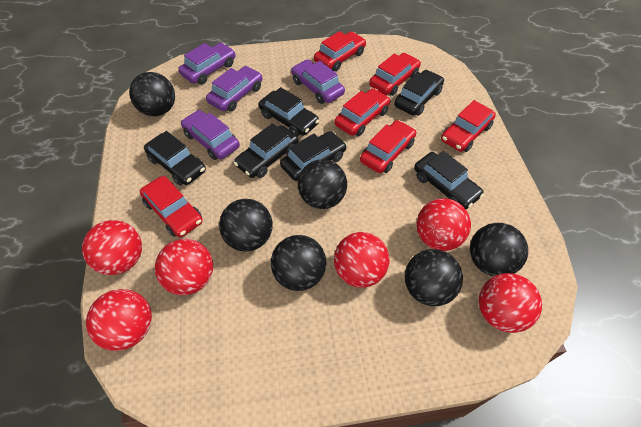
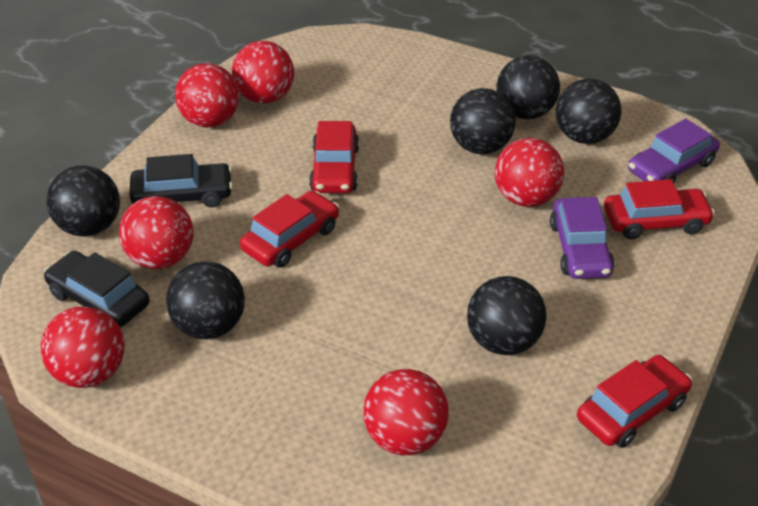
black car: [144,131,206,186] [234,123,298,178] [258,87,319,137] [280,131,347,181] [394,70,444,116] [414,151,484,209] = 6 -> [44,251,150,327] [129,154,233,208] = 2
purple car: [178,43,236,84] [181,110,240,160] [206,66,263,112] [291,59,345,104] = 4 -> [550,197,614,279] [628,119,720,184] = 2
red car: [140,176,203,237] [314,31,366,71] [334,88,390,136] [360,120,416,173] [369,53,421,96] [441,100,496,152] = 6 -> [240,190,339,268] [309,121,359,193] [577,355,692,448] [604,179,715,239] = 4

